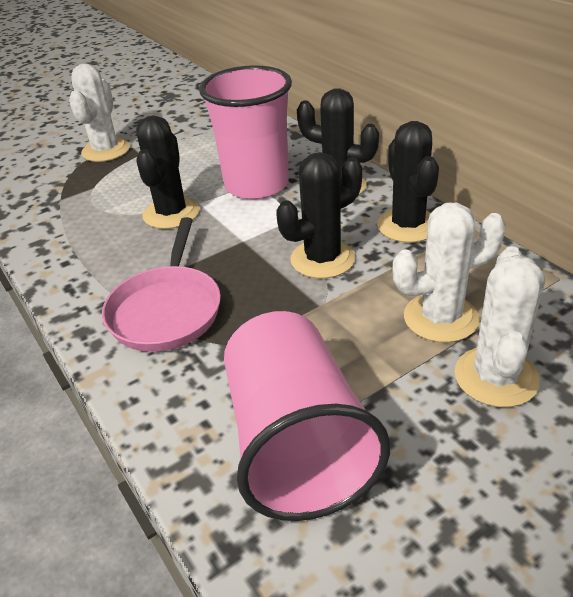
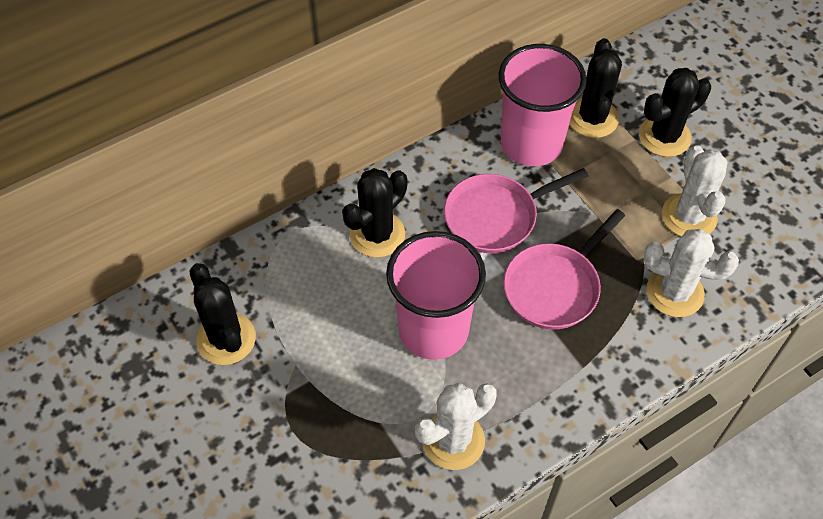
pink pan: [102,217,221,352] = 1 -> [444,168,588,253] [503,209,625,330] = 2

